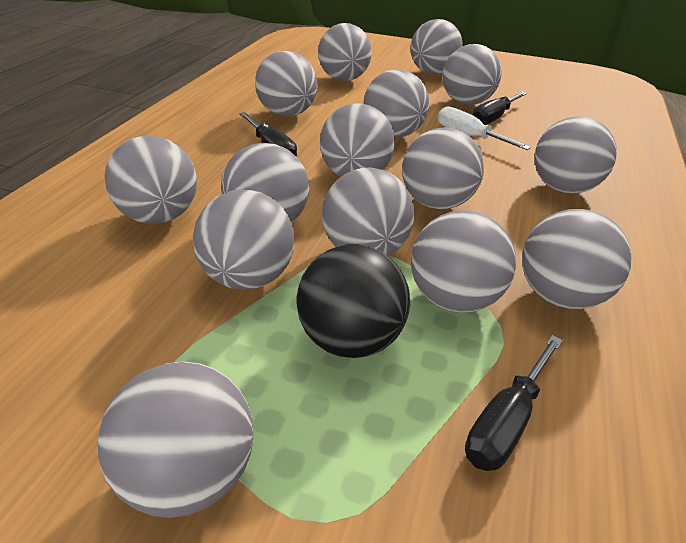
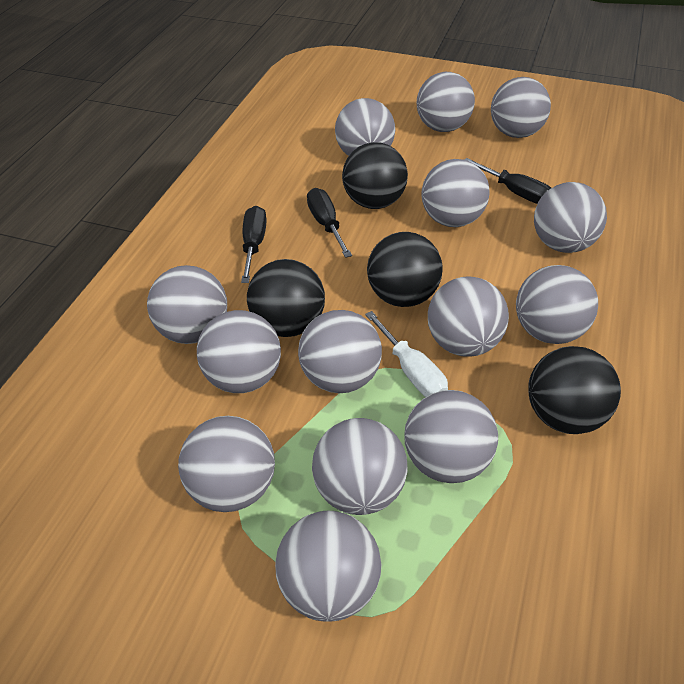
black ball: [296,245,410,358] = 1 -> [247,259,325,337] [342,142,408,209] [367,232,443,307] [528,346,621,434] = 4
grey ball: [98,362,254,518] [105,136,197,224] [193,190,295,290] [221,143,309,223] [255,51,318,117] [318,23,372,81] [320,104,395,177] [322,168,415,256] [363,69,429,138] [402,127,484,209] [410,19,463,75] [411,210,516,313] [443,44,502,105] [522,209,632,309] [534,116,617,194] = 15 -> [147,265,227,344] [178,416,275,512] [197,310,281,393] [275,511,381,622] [298,310,382,393] [312,418,408,515] [335,98,395,156] [405,390,498,483] [417,72,475,132] [421,159,490,227] [428,276,509,357] [491,77,551,138] [516,265,598,344] [534,182,607,253] = 14

